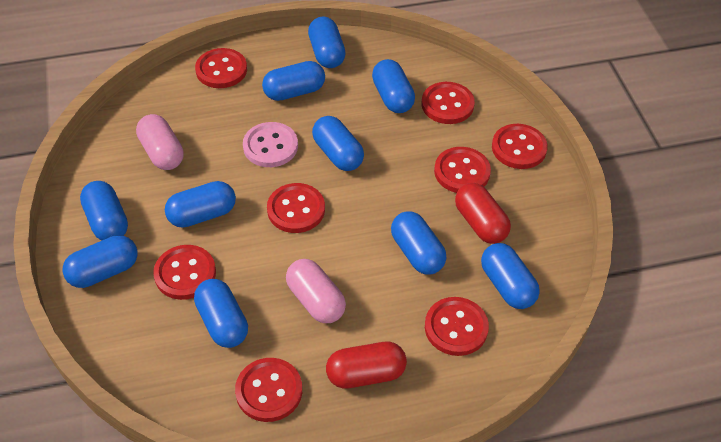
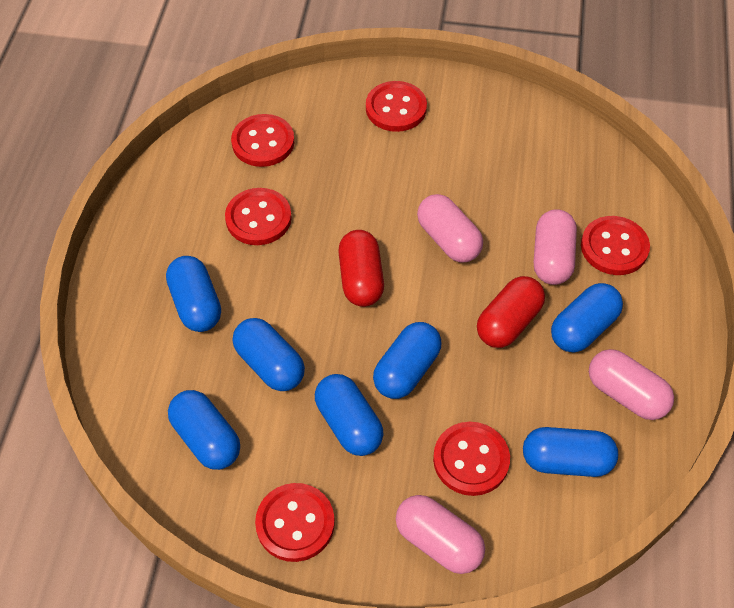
blue capsule: [62,235,138,288] [80,181,128,241] [165,181,236,228] [194,279,248,348] [262,61,325,101] [308,17,346,68] [312,116,364,171] [372,59,415,113] [391,211,447,275] [481,243,540,309] = 10 -> [166,256,221,332] [168,390,240,470] [233,318,305,391] [315,374,384,456] [373,322,442,399] [523,427,618,477] [551,283,623,352] = 7
pink button: [243,122,298,167] = 1 -> none = 0
pink capsule: [136,114,184,170] [286,259,346,323] = 2 -> [396,495,485,574] [417,194,483,263] [534,209,577,285] [589,349,674,420] = 4
red button: [153,245,216,300] [195,48,247,88] [235,358,302,422] [267,183,325,233] [422,82,475,124] [425,297,489,356] [434,147,491,193] [492,124,548,169] = 8 -> [225,188,292,245] [231,114,294,167] [255,483,335,562] [366,81,427,132] [433,422,510,496] [581,216,650,275] = 6

